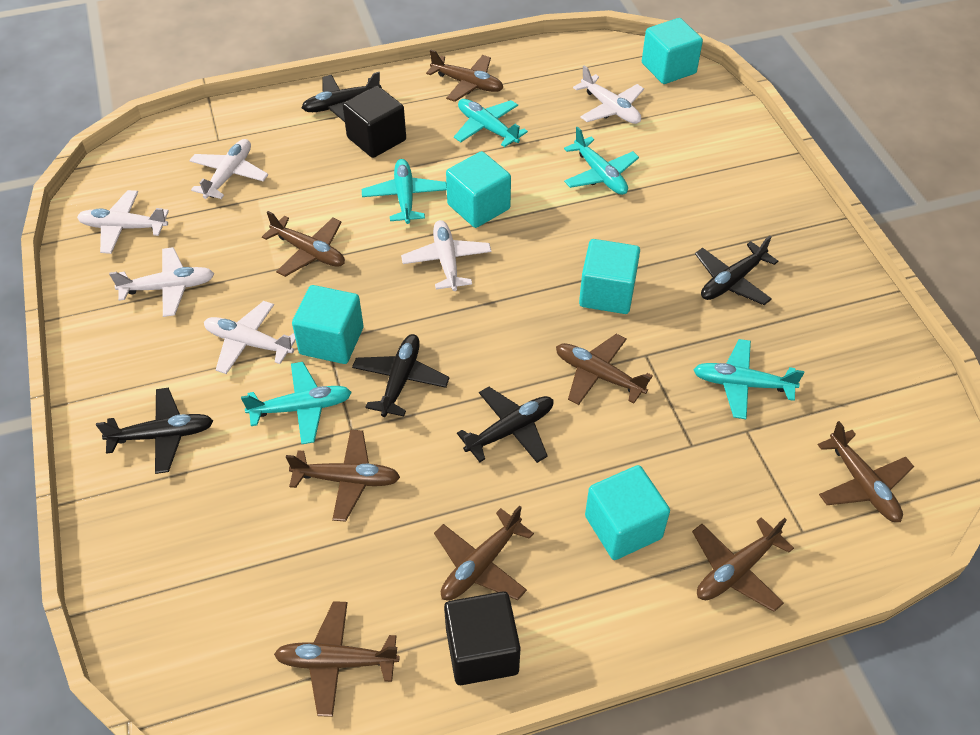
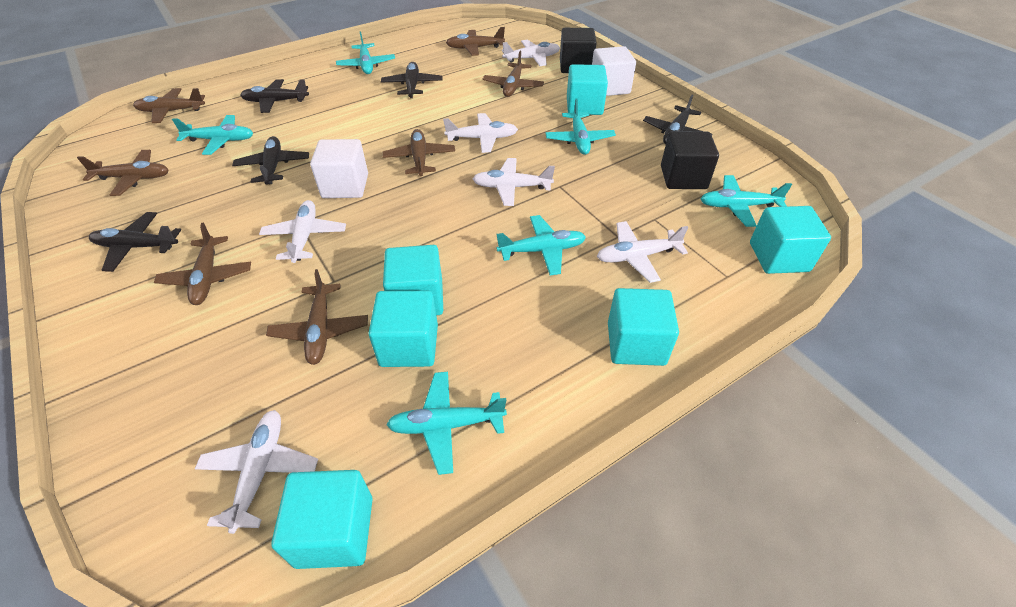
brown plane: [262,211,345,277] [274,601,399,717] [286,430,400,522] [426,50,503,102] [434,505,534,601] [556,334,653,405] [692,517,794,612] [818,421,914,522] = 8 -> [77,150,168,196] [133,88,205,123] [154,222,251,305] [266,269,368,365] [382,129,455,176] [446,27,505,56] [483,51,544,97] = 7
turquoise cube: [292,285,364,364] [446,151,511,228] [579,239,640,314] [585,465,670,560] [642,18,703,84] = 5 -> [271,470,373,569] [368,291,438,367] [383,245,443,315] [567,64,608,115] [608,288,679,366] [750,206,831,274] = 6
turquoise plane: [241,362,352,444] [362,159,447,224] [454,99,528,147] [564,127,639,195] [693,339,804,419] = 5 -> [172,115,253,155] [336,32,395,74] [386,372,507,475] [497,215,586,275] [545,98,616,155] [701,175,792,227] = 6
white cube: none = 0 -> [310,139,368,198] [592,46,636,96] = 2

